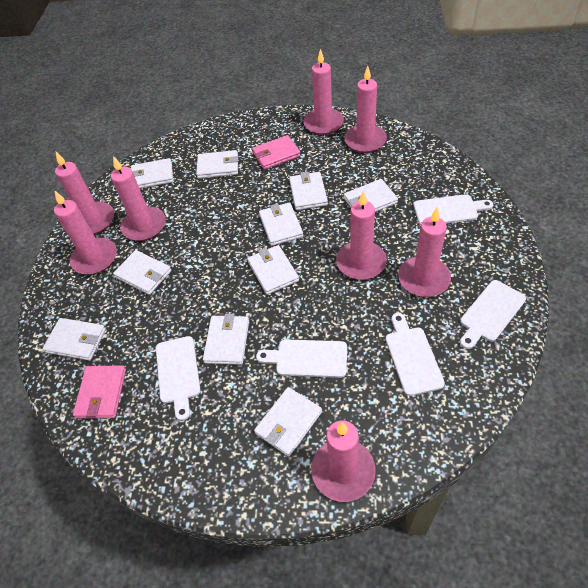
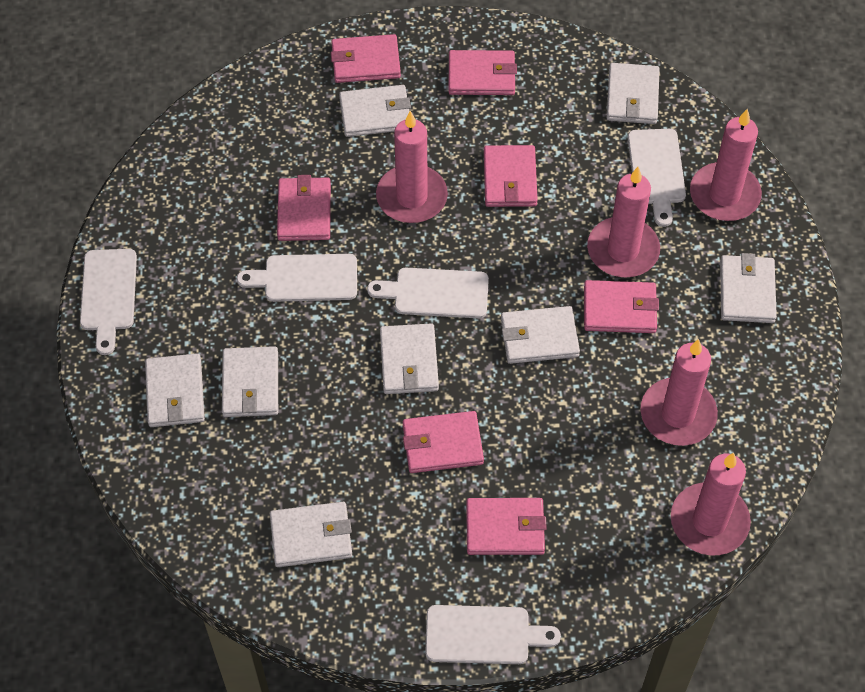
pink candle: [54,191,117,275] [55,152,114,234] [111,156,166,241] [303,49,344,135] [311,420,376,502] [336,191,387,280] [344,66,387,153] [398,207,451,297] = 8 -> [376,111,448,223] [587,167,660,278] [641,339,718,446] [671,453,751,555] [690,109,762,221] = 5
pink wallet: [73,365,126,419] [252,135,301,170] = 2 -> [277,175,331,241] [331,34,401,83] [403,411,484,473] [449,50,517,95] [466,498,547,555] [484,145,538,207] [584,280,659,333] = 7
white wallet: [43,318,106,361] [113,250,172,295] [131,158,173,188] [196,150,238,179] [203,314,249,365] [247,245,299,295] [254,387,322,457] [259,202,303,246] [289,172,328,210] [344,179,398,212] = 10 -> [145,353,205,427] [222,346,278,417] [270,502,352,567] [339,85,411,137] [380,323,439,394] [501,306,580,364] [606,63,660,124] [720,253,777,323] = 8

